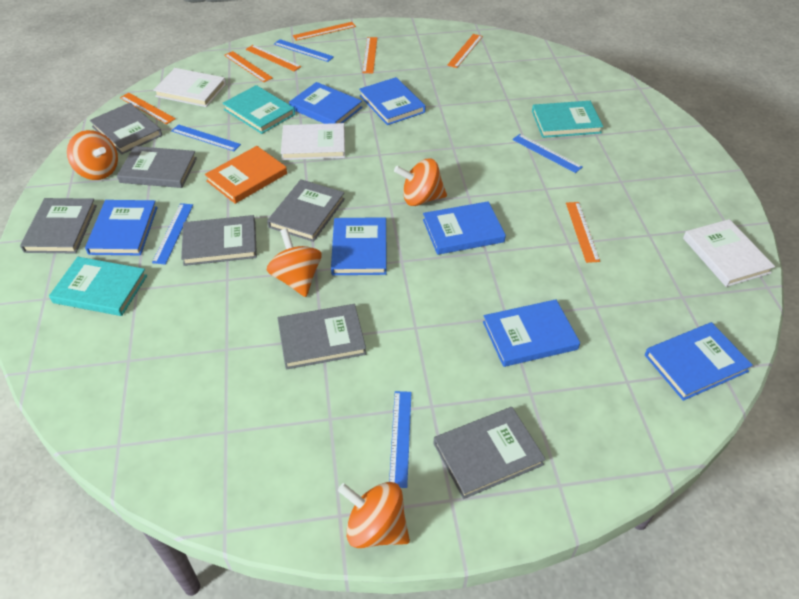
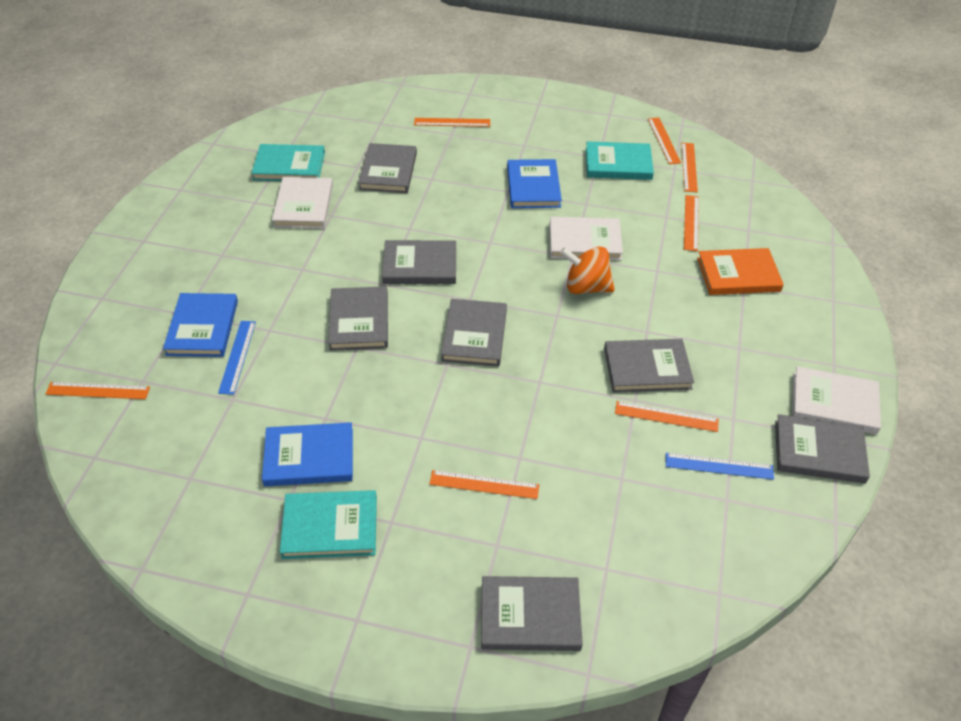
blue book: [85,200,158,255] [289,82,362,124] [331,217,387,275] [359,77,426,125] [423,201,506,255] [483,299,580,367] [645,322,753,401] = 7 -> [163,293,238,357] [262,422,353,487] [507,159,562,208] = 3
blue ruler: [152,203,193,265] [172,124,241,151] [274,39,334,62] [389,391,412,488] [512,134,583,173] = 5 -> [218,321,256,395] [666,453,774,480] = 2
orange spinning top: [67,130,118,180] [267,229,322,297] [338,482,410,548] [394,159,447,206] = 4 -> [560,246,615,294] = 1

